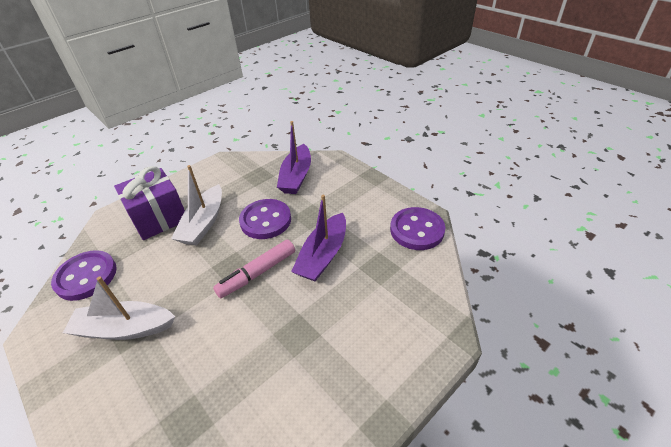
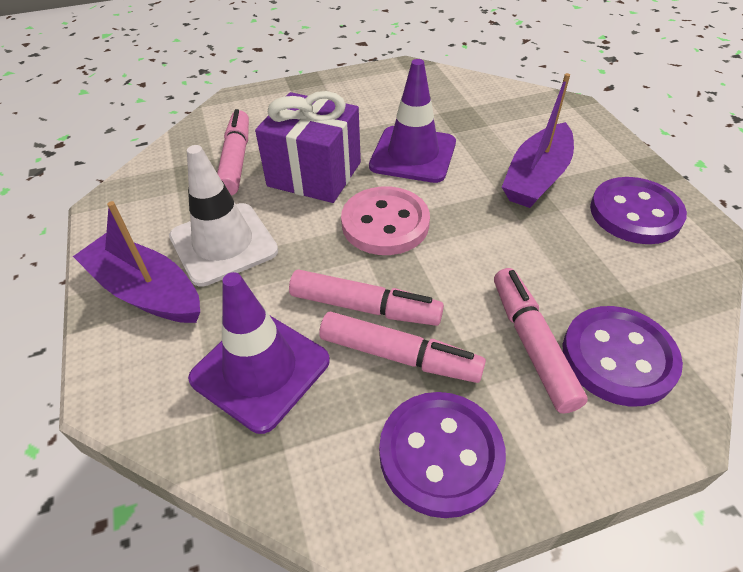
pink button: none = 0 -> [341,187,430,255] = 1
pink marker: [213,240,295,298] = 1 -> [217,109,249,195] [289,269,444,326] [319,311,486,383] [494,268,588,414] = 4
purple traffic cone: none = 0 -> [188,272,330,434] [369,59,456,183] = 2
white boat: [63,276,175,340] [171,165,222,246] = 2 -> none = 0
white traffic cone: none = 0 -> [169,145,278,287] = 1

